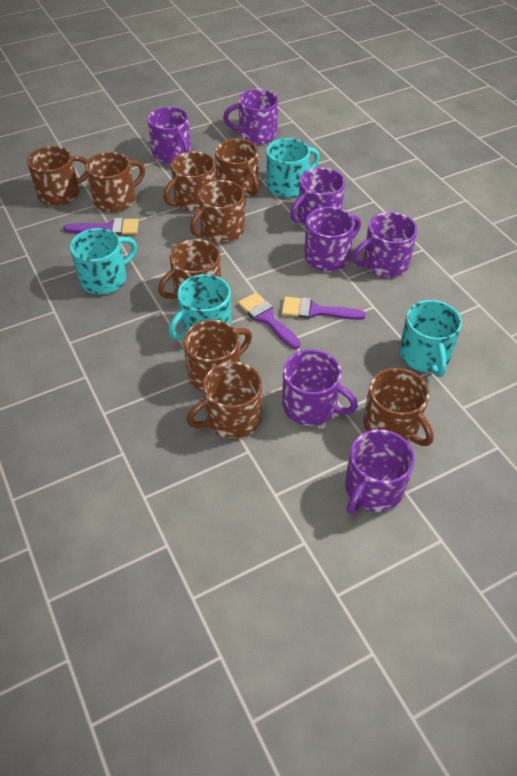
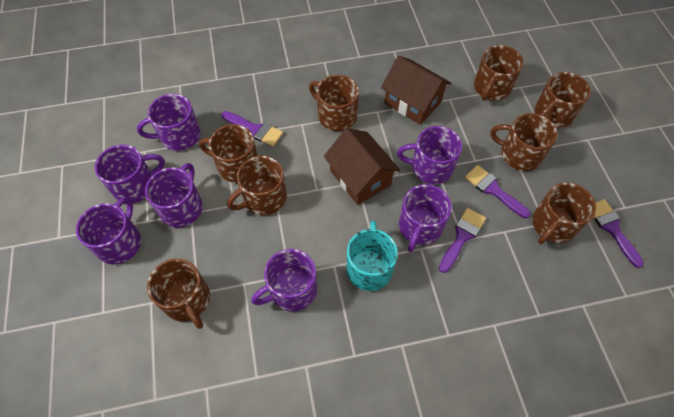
brown house: none = 0 -> [324,128,400,205] [381,56,451,125] = 2
brown mug: [27,146,88,206] [85,152,145,212] [158,239,221,299] [163,151,216,212] [183,320,252,392] [186,362,262,439] [190,180,245,243] [215,139,259,197] [363,368,434,446] = 9 -> [147,259,210,329] [199,124,258,183] [227,156,287,215] [309,75,359,131] [474,45,524,101] [490,113,558,171] [532,183,596,244] [535,72,591,128] = 8
purple brush: [63,218,139,235] [238,292,301,349] [282,297,365,320] = 3 -> [221,111,283,147] [439,208,486,273] [465,165,530,218] [594,199,644,268] = 4
turquoise mug: [70,228,137,295] [169,274,232,340] [266,138,320,197] [399,300,462,377] = 4 -> [347,220,398,291] = 1

